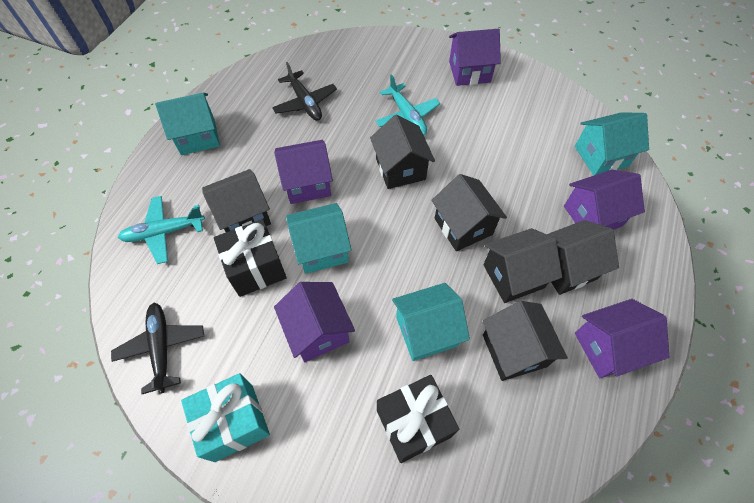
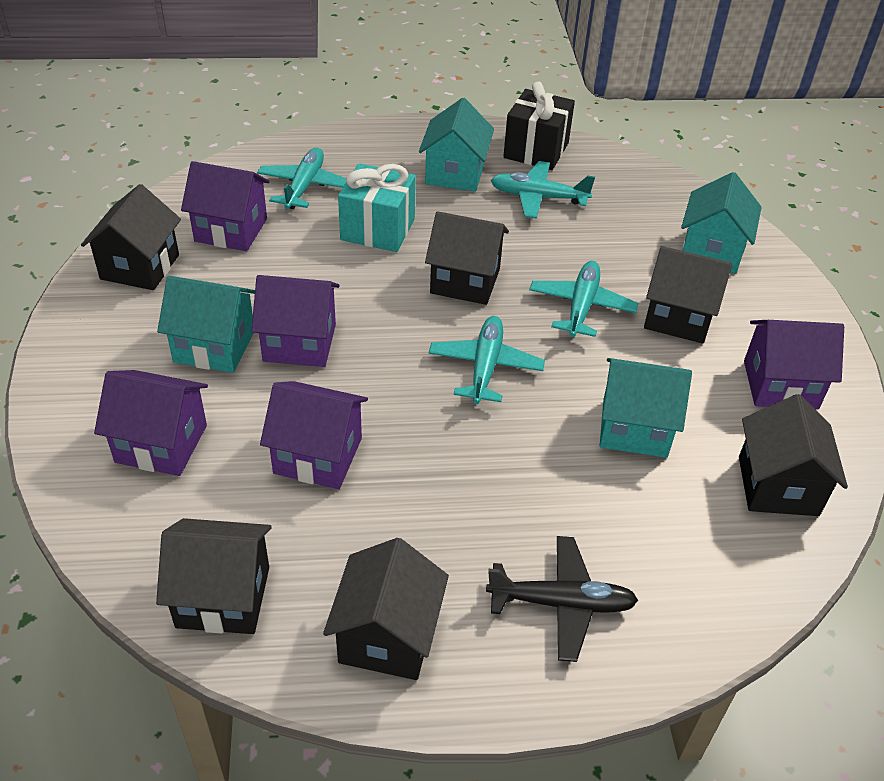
black gift: [214,219,287,297] [377,375,459,463] = 2 -> [503,81,575,170] = 1
black plane: [111,303,204,394] [272,62,337,121] = 2 -> [486,536,638,662] = 1
turquoise plane: [118,196,205,264] [376,74,440,135] = 2 -> [257,148,346,209] [429,316,545,404] [491,161,595,219] [529,261,638,337] = 4

